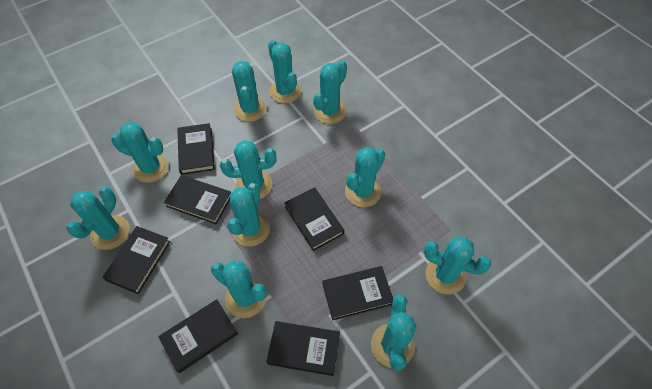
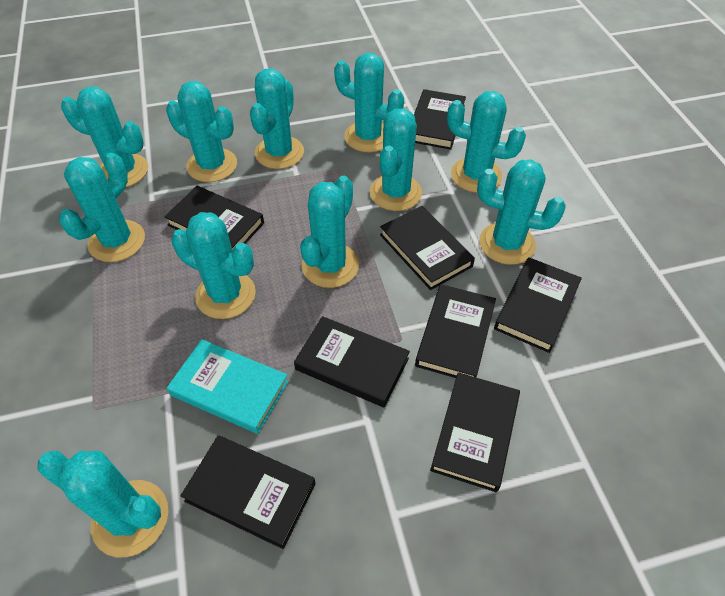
black book: [102,226,171,294] [158,299,238,373] [164,175,231,224] [177,123,215,175] [266,321,340,376] [284,187,344,251] [322,266,393,320] = 7 -> [164,186,264,250] [180,435,315,549] [294,316,410,407] [380,206,475,290] [414,89,466,150] [415,284,496,378] [430,372,520,492] [494,257,582,353] = 8
turquoise book: none = 0 -> [167,339,289,434] = 1

